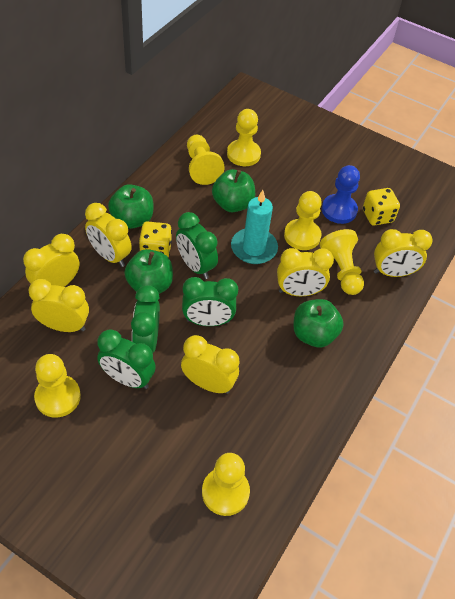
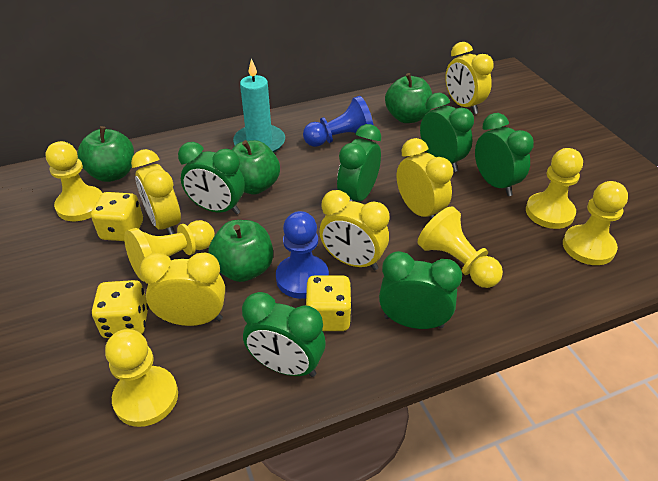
blue pawn: [322,165,360,224] = 1 -> [276,211,329,299] [303,96,373,147] = 2
green clock: [97,329,156,389] [131,285,160,353] [176,212,218,279] [182,277,238,326] = 4 -> [178,142,245,215] [242,292,326,377] [337,124,381,201] [379,251,462,329] [420,93,474,172] [475,113,534,196] = 6
yellow clock: [23,234,79,287] [29,279,89,332] [85,203,132,267] [181,335,239,394] [277,248,334,296] [374,229,433,277] = 6 -> [131,149,181,235] [140,252,225,326] [319,190,389,270] [397,138,453,220] [445,42,494,114] = 5
yellow dice: [139,221,172,258] [363,188,400,226] = 2 -> [91,192,143,241] [92,280,149,338] [306,275,352,331] = 3

